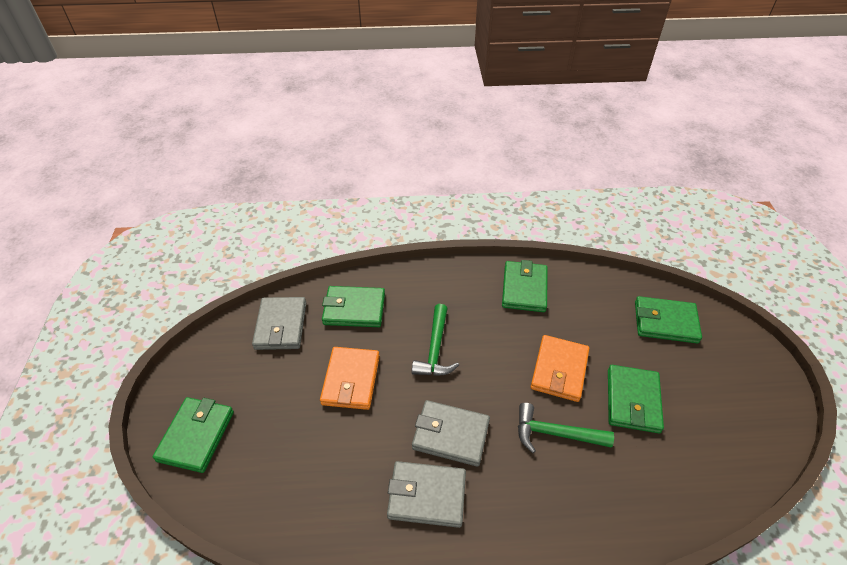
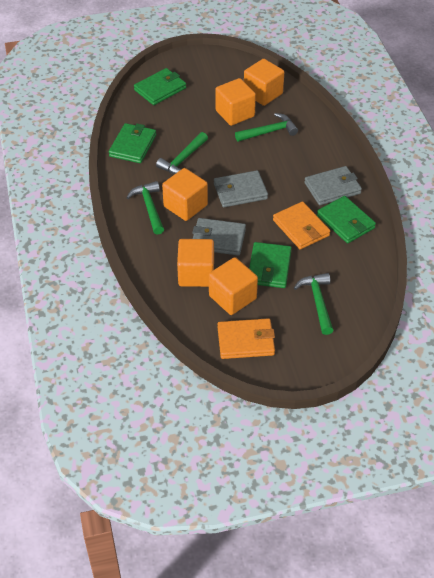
green hammer: [412,304,459,376] [518,403,614,453] = 2 -> [126,181,164,235] [156,132,208,174] [235,113,298,142] [294,273,334,335] = 4
green wallet: [153,397,234,473] [322,286,385,327] [502,260,548,312] [608,365,664,433] [635,296,702,344] = 5 -> [109,123,156,163] [134,68,186,105] [249,242,292,288] [317,196,376,243] = 4
orange cube: none = 0 -> [162,168,208,221] [177,239,214,287] [209,257,258,315] [215,78,256,126] [244,59,284,106] = 5

